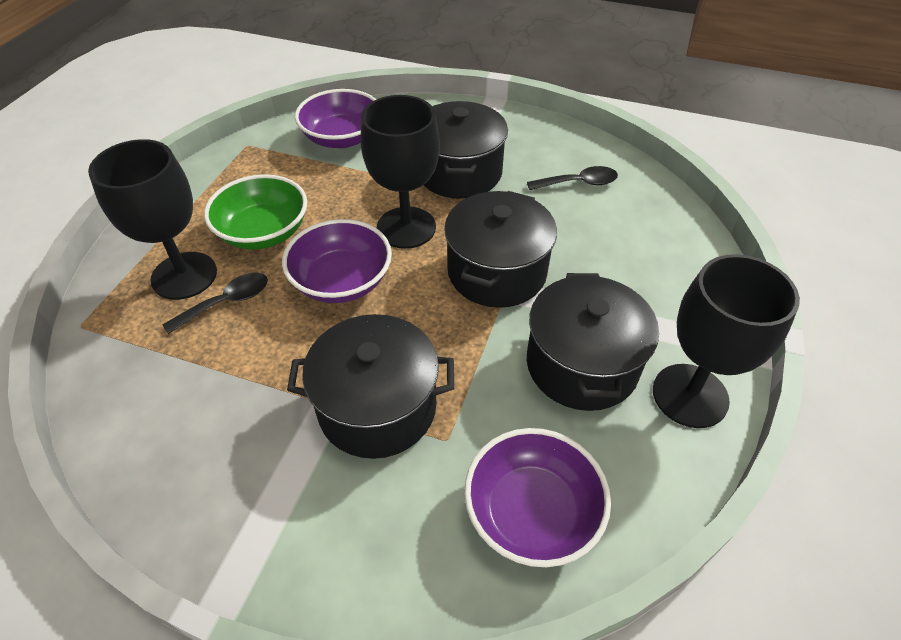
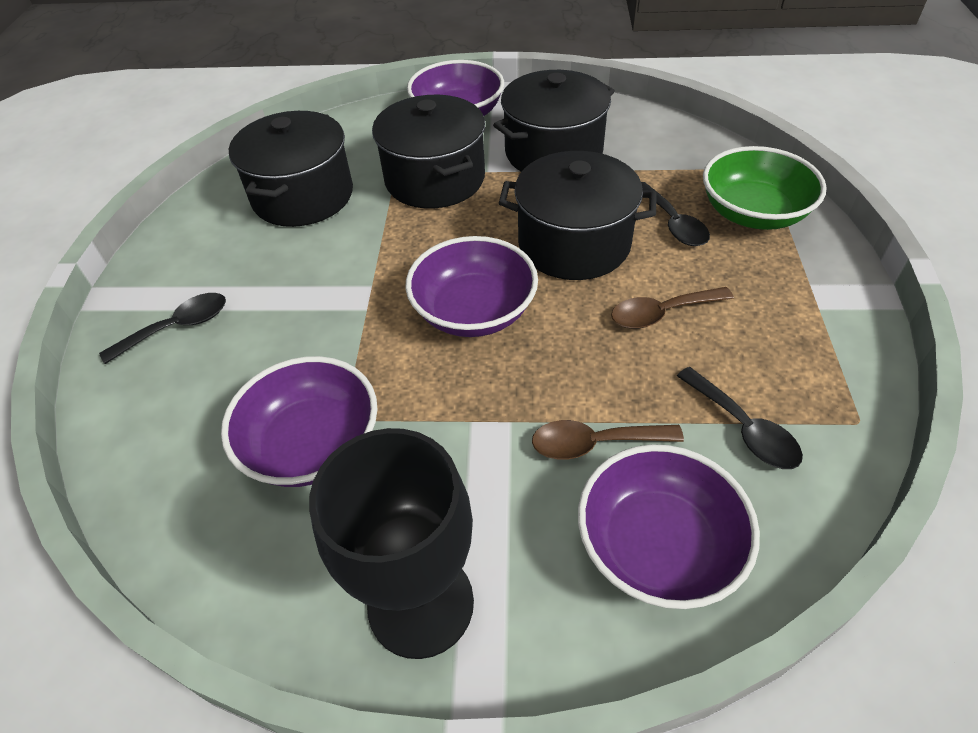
black goblet: [88,139,217,300] [361,95,440,249] [653,254,800,428] = 3 -> [309,428,474,659] = 1
black spoon: [162,273,268,334] [527,166,618,190] = 2 -> [99,293,226,364] [641,182,710,246] [677,367,803,469] = 3
brown spoon: none = 0 -> [532,420,684,460] [611,287,734,329] = 2
purple bowl: [282,219,392,303] [295,89,376,148] [464,428,611,567] = 3 -> [221,356,377,487] [405,236,538,337] [407,60,504,116] [578,444,760,609] = 4

